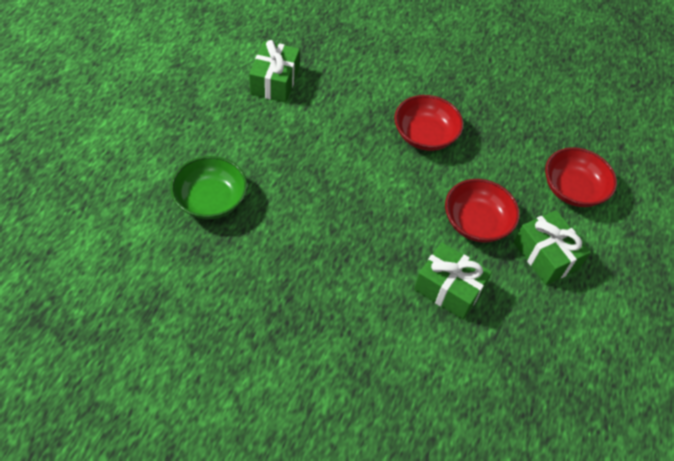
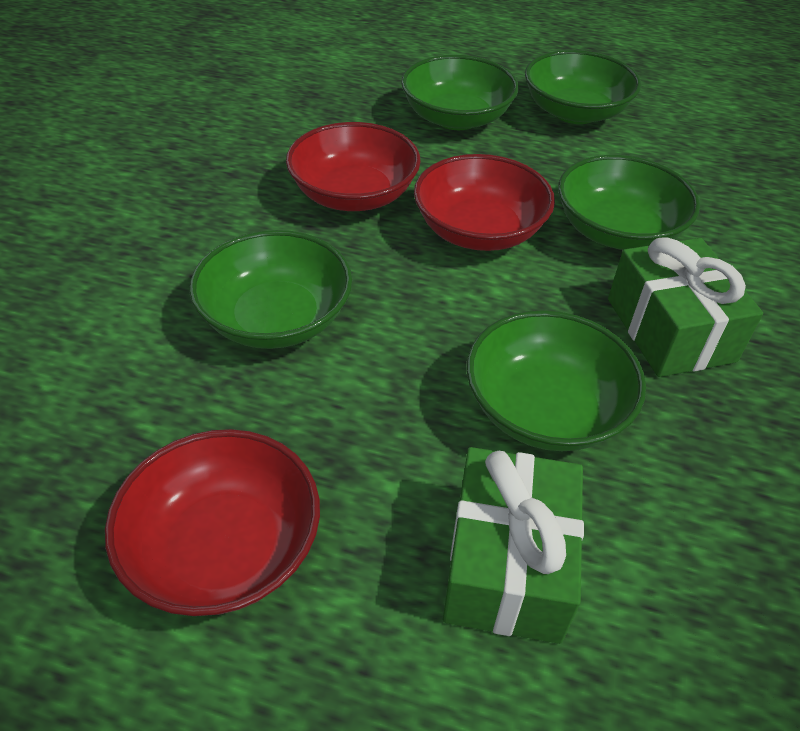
green bowl: [170,156,247,219] = 1 -> [189,230,352,349] [401,55,519,130] [466,310,646,451] [525,50,641,124] [558,155,700,250] = 5
green gift: [249,40,300,103] [414,242,492,320] [514,210,591,285] = 3 -> [443,447,584,644] [608,237,763,377] = 2

